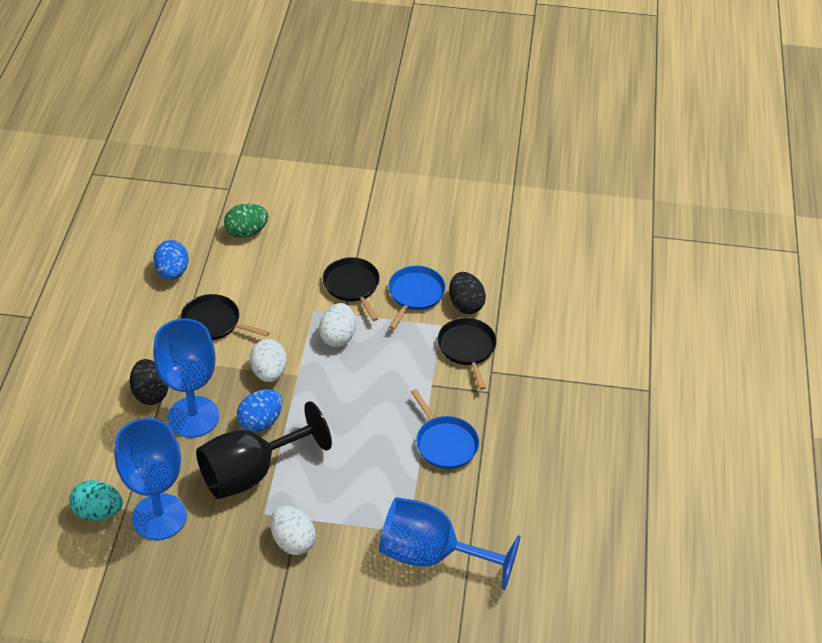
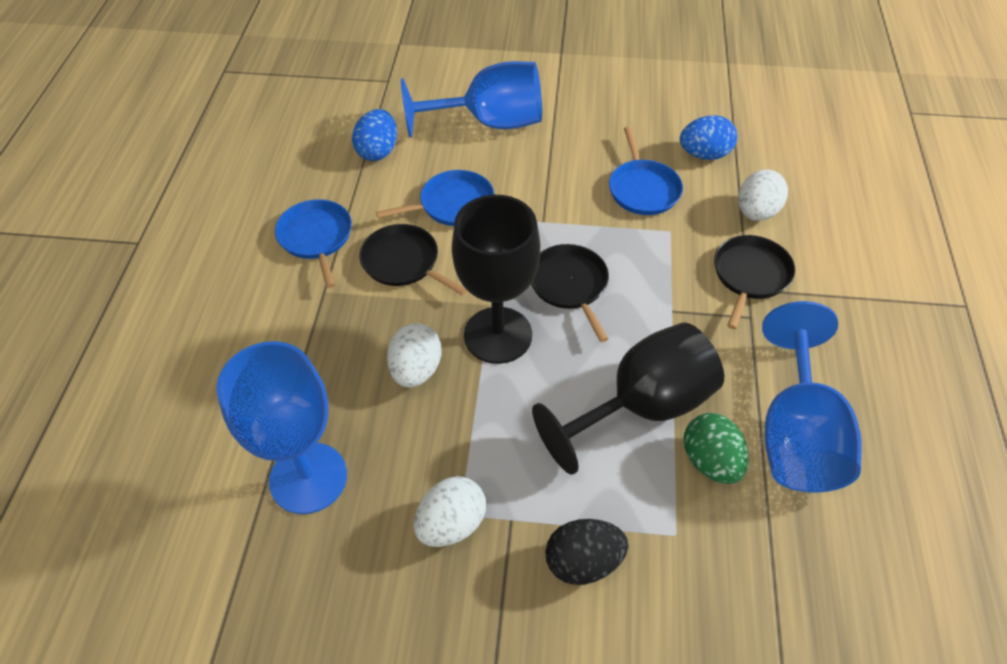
black egg: [130,359,169,405] [449,272,486,314] = 2 -> [545,519,628,585] = 1
black goblet: [196,401,332,499] = 1 -> [452,195,540,364] [532,322,724,475] = 2
blue pan: [388,266,446,329] [411,389,479,469] = 2 -> [275,199,352,288] [376,170,494,226] [609,127,683,215] = 3
turquoise egg: [69,480,123,521] = 1 -> none = 0

